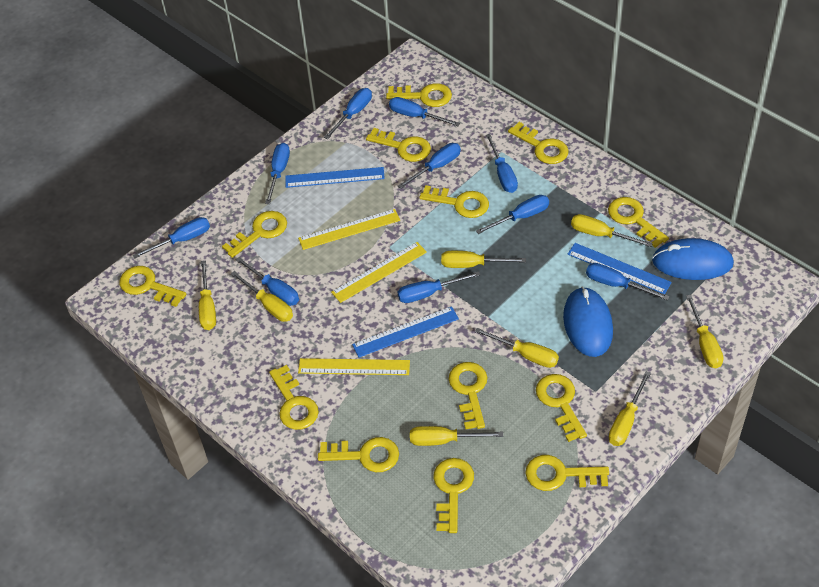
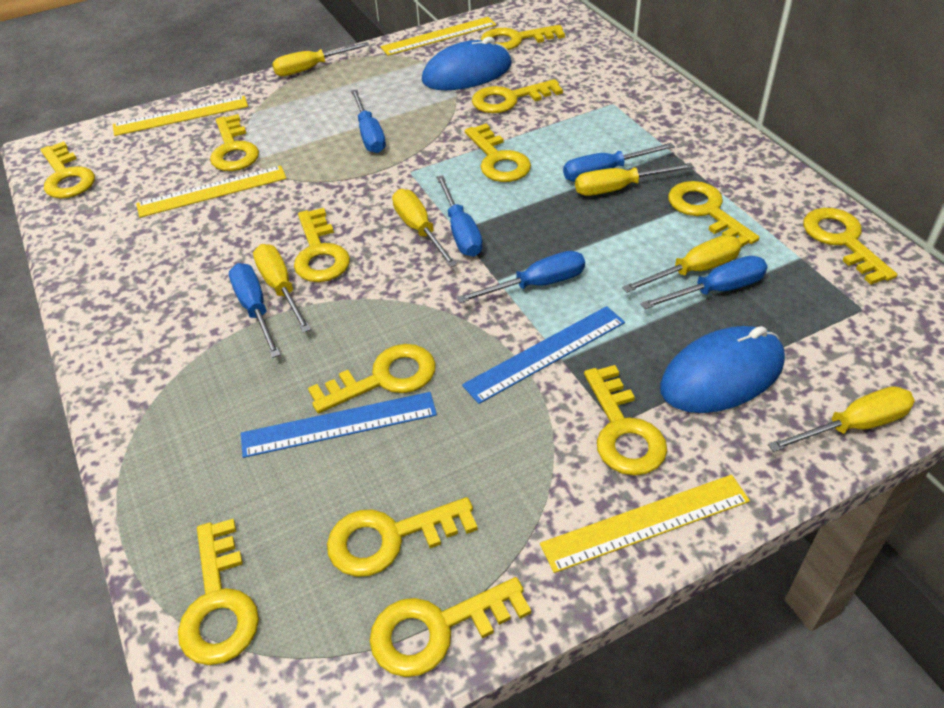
blue ruler: [285,167,385,188] [352,306,459,358] [568,243,672,294] = 3 -> [241,392,437,458] [462,306,625,404] = 2
blue screwdriver: [133,217,210,259] [236,257,299,306] [265,143,290,204] [324,88,372,139] [389,97,460,126] [398,143,461,189] [398,271,480,303] [476,195,549,234] [486,134,518,193] [586,263,670,300] = 10 -> [229,263,281,358] [351,89,386,153] [436,175,483,257] [456,251,585,303] [563,143,675,182] [641,256,768,309] = 6
yellow ruler: [298,209,400,250] [298,358,410,375] [331,242,427,303] = 3 -> [113,96,248,136] [136,166,287,218] [381,17,497,56] [540,475,750,573] = 4
yellow screwdriver: [199,260,216,330] [231,271,293,322] [410,426,503,446] [441,251,526,268] [475,328,559,368] [571,214,653,247] [609,371,651,446] [686,295,724,368] = 8 -> [253,244,311,333] [272,42,369,76] [392,189,457,268] [575,163,694,196] [622,235,741,293] [768,386,915,452] = 6

